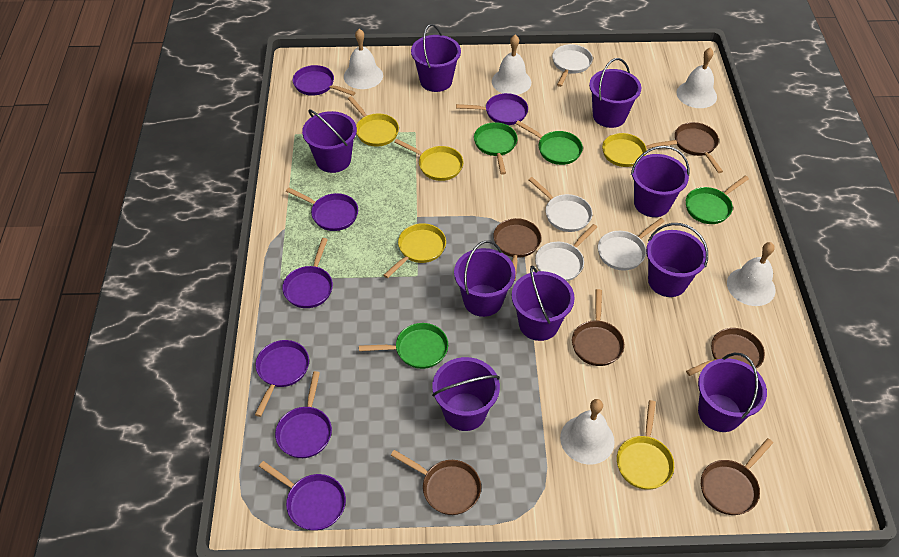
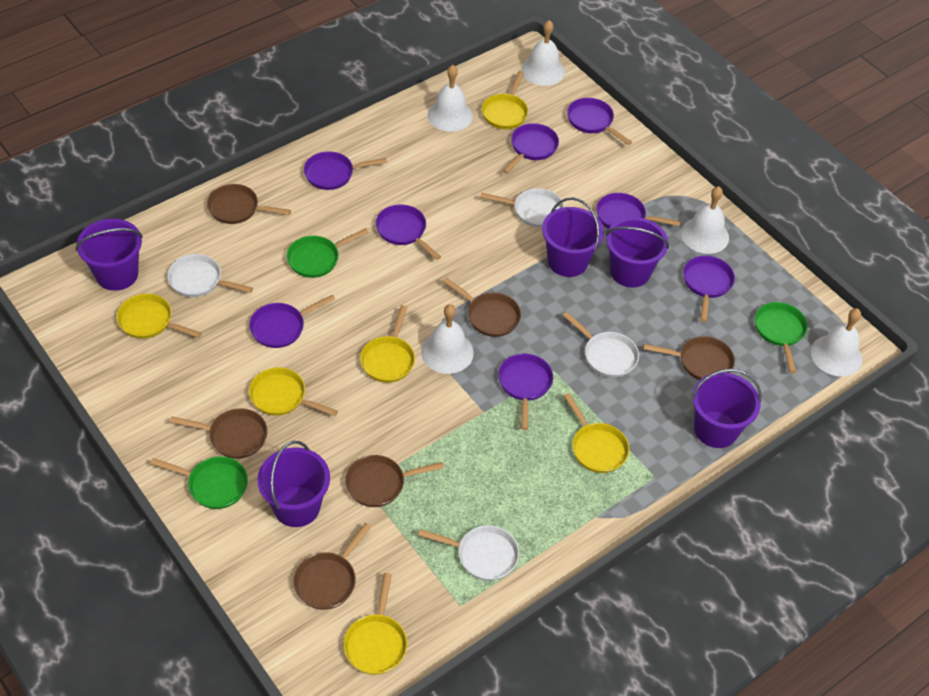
green pan: [359,323,448,369] [474,122,518,175] [516,120,583,165] [686,176,749,224] = 4 -> [150,456,248,509] [287,228,369,278] [755,302,808,373] = 3
purple bucket: [302,109,357,173] [411,24,461,92] [432,357,500,431] [454,240,516,317] [512,266,575,341] [589,58,641,128] [631,146,690,217] [646,223,708,297] [698,352,767,432] = 9 -> [76,219,143,291] [257,441,330,527] [542,197,604,277] [606,217,669,287] [691,369,762,448] = 5
purple pan: [255,340,309,417] [259,461,346,531] [275,371,332,458] [282,238,333,308] [286,187,358,231] [293,65,356,96] [456,93,528,125] = 7 -> [249,295,335,348] [304,151,387,190] [376,205,441,260] [498,354,553,430] [503,123,559,173] [567,98,632,145] [596,193,681,229] [683,256,735,322] = 8
yellow pan: [348,96,399,147] [383,223,446,278] [394,139,464,181] [602,133,677,167] [617,400,674,490] = 5 -> [116,294,202,339] [249,367,338,416] [343,573,407,675] [360,305,415,383] [481,71,528,129] [564,393,629,473] = 6

